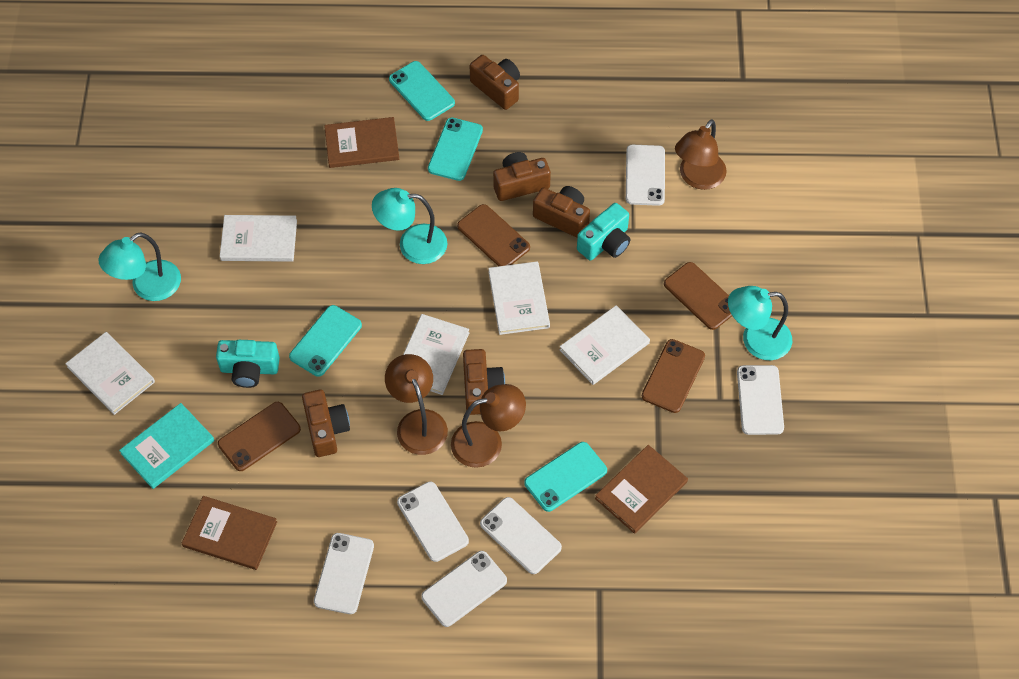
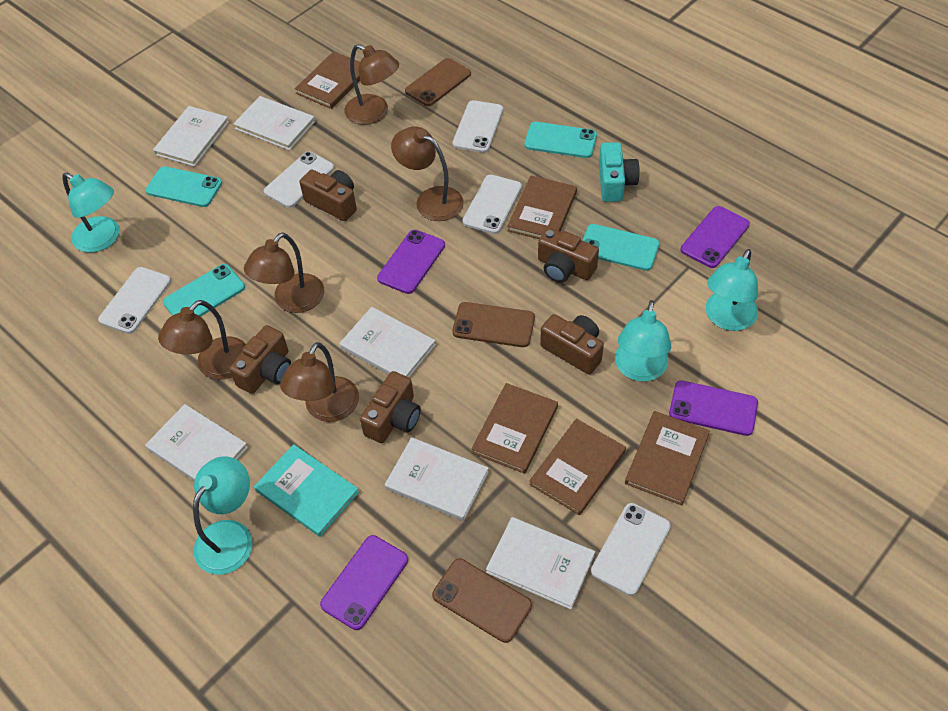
brown book: [181,496,277,570] [324,117,399,168] [595,445,688,534] = 3 -> [295,51,360,109] [471,383,558,474] [507,176,577,239] [529,419,626,515] [625,411,710,505] = 5
brown lamp: [385,354,448,455] [451,384,526,468] [675,119,727,190] = 3 -> [158,300,246,380] [244,232,324,313] [280,342,359,422] [344,44,399,125] [391,127,464,221] = 5
brown phone: [218,402,301,471] [457,204,530,266] [642,339,705,413] [664,262,732,330] = 4 -> [405,58,471,106] [432,558,532,643] [452,302,535,347] = 3
purple phone: none = 0 -> [320,535,408,630] [377,230,445,294] [669,380,758,436] [681,206,750,268] = 4
turquoise camera: [216,340,280,388] [577,203,630,261] = 2 -> [599,142,640,202] = 1
turquoise lamp: [98,232,181,301] [372,188,447,264] [728,286,792,360] = 3 -> [62,173,119,253] [193,456,253,575] [615,300,671,382] [706,249,758,331] = 4
white book: [65,332,155,415] [220,215,297,262] [403,314,469,395] [488,261,550,335] [560,305,650,385] = 5 -> [145,404,248,481] [153,106,229,167] [233,96,315,150] [339,307,436,377] [385,437,489,521] [486,517,595,610] = 6
white phone: [314,533,374,614] [397,481,469,562] [421,551,507,627] [480,497,562,574] [626,145,665,206] [737,365,784,435] = 6 -> [98,267,171,334] [264,152,334,208] [453,100,503,153] [463,175,522,234] [591,503,671,596] = 5

